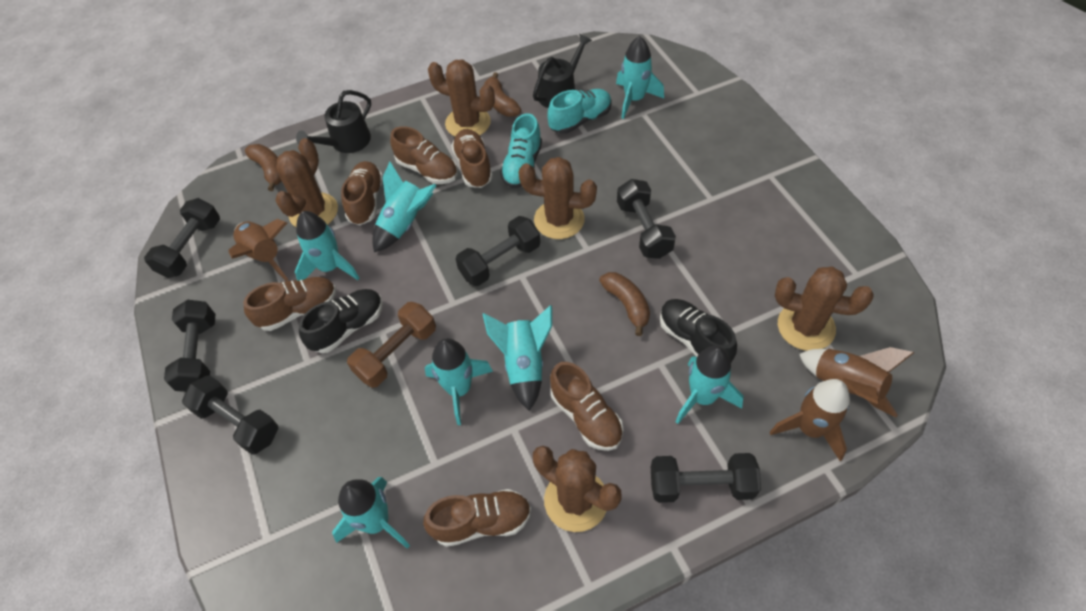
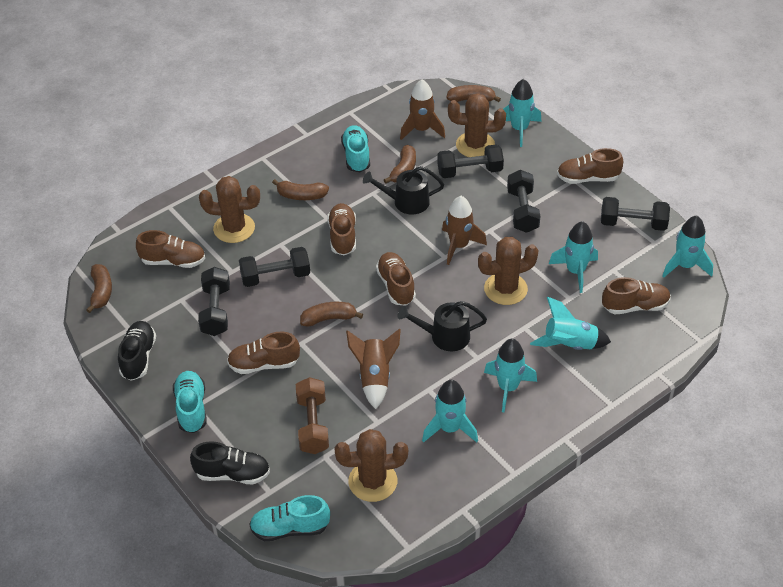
black dumbbell: [144,198,220,278] [164,300,216,392] [182,375,278,455] [456,216,540,286] [617,179,676,259] [651,453,761,503] = 6 -> [198,267,230,336] [239,247,310,287] [437,145,504,178] [507,170,540,233] [601,197,670,231] = 5
brown banana: [245,144,282,191] [484,72,521,117] [599,272,650,336] = 3 -> [86,264,112,313] [272,179,329,200] [300,302,363,327] [384,145,416,184] [446,85,501,102] = 5
brown cactus: [275,138,338,227] [428,60,495,136] [518,157,597,239] [533,446,622,532] [775,267,874,351] = 5 -> [199,176,260,243] [334,429,408,502] [448,93,506,157] [478,237,539,305] = 4
turquoise rocket: [295,211,359,281] [332,477,410,549] [372,162,437,252] [425,338,493,425] [483,305,552,411] [616,36,664,119] [676,346,744,424] = 7 -> [422,380,478,443] [484,339,537,412] [503,79,541,147] [530,297,611,350] [549,221,598,293] [662,215,713,278] = 6
turquoise shoe: [500,113,542,188] [548,89,612,134] = 2 -> [173,371,207,433] [249,495,330,541] [341,125,370,172] = 3

